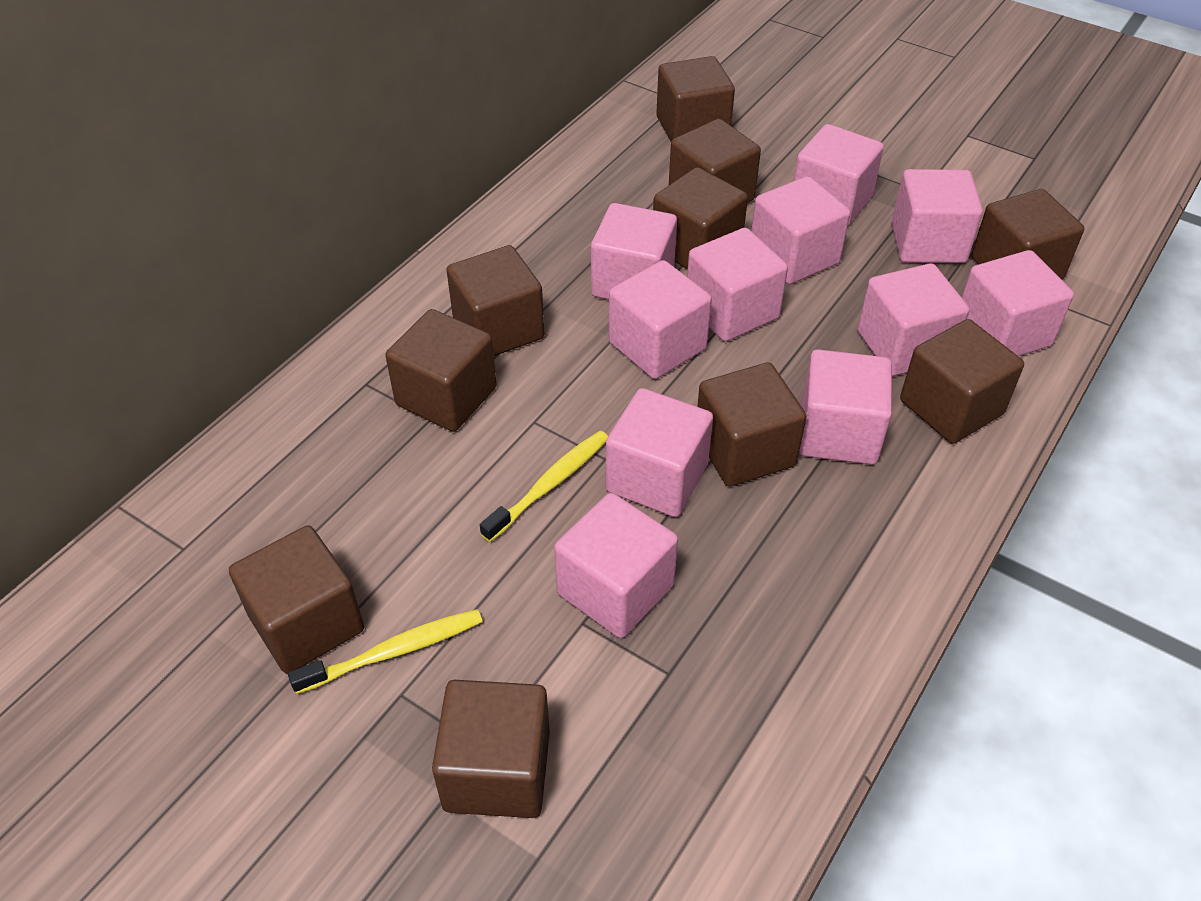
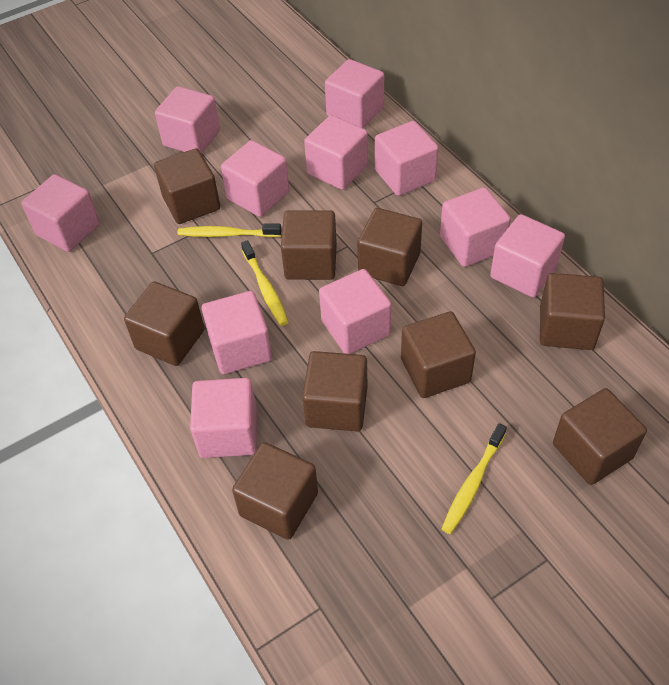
brown cube: [229,525,364,674] [385,309,497,432] [432,680,550,818] [446,245,544,356] [653,167,748,269] [656,56,735,141] [669,119,761,203] [697,362,806,487] [900,319,1024,444] [971,189,1084,280] = 10 -> [124,282,205,366] [154,148,220,224] [232,442,318,540] [281,210,337,280] [302,351,367,432] [358,208,422,286] [401,311,476,398] [540,273,605,350] [553,388,647,485] = 9
yellow toothbrush: [288,609,483,694] [480,431,608,542] = 2 -> [178,223,281,237] [241,240,288,326] [441,423,507,534] = 3

